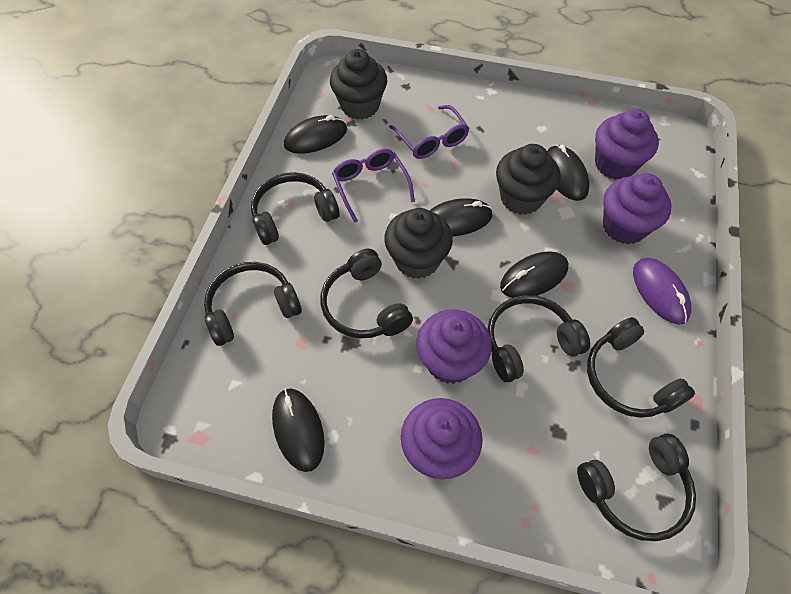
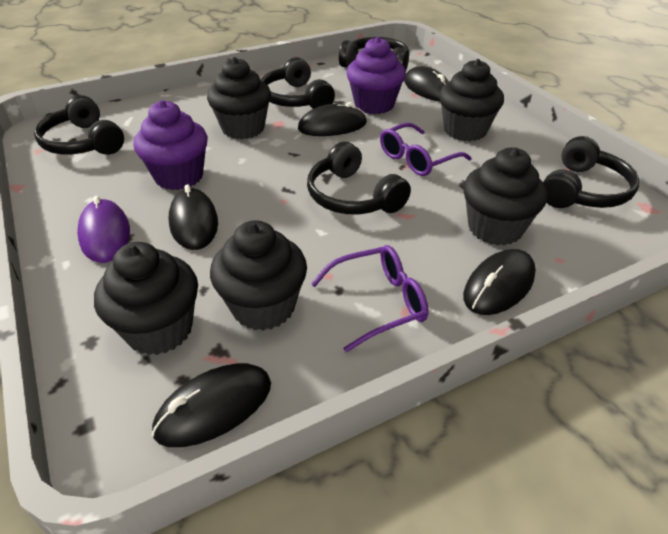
black cupcake: [330,49,387,119] [384,208,453,279] [496,144,561,215] = 3 -> [94,242,198,355] [207,57,271,139] [210,220,307,331] [439,59,504,141] [463,148,547,246] = 5
black headphones: [204,262,302,346] [251,172,340,245] [321,249,413,338] [487,295,590,382] [577,433,696,541] [587,317,695,418] = 6 -> [34,95,124,154] [261,57,335,109] [307,142,411,214] [339,37,410,71] [543,136,639,208] = 5
purple cupcake: [401,398,483,479] [416,310,492,384] [595,109,659,180] [603,173,671,244] = 4 -> [134,100,208,190] [346,36,406,114] = 2

